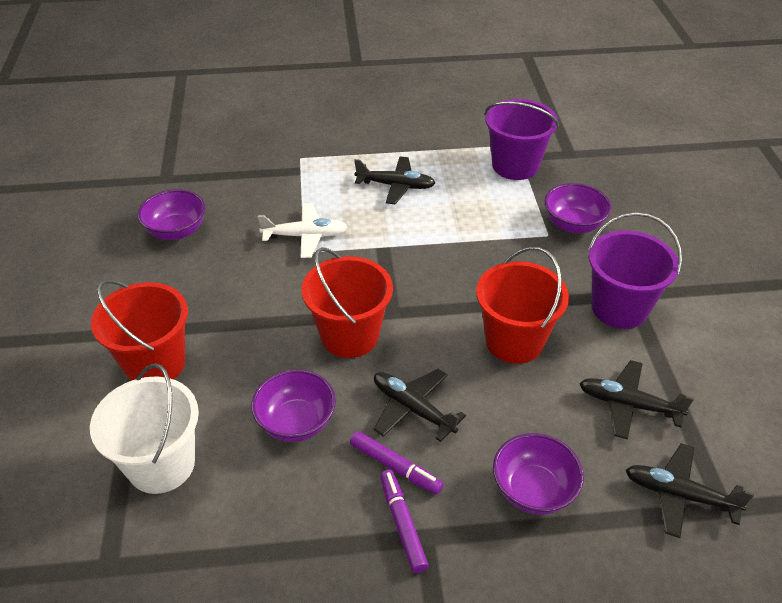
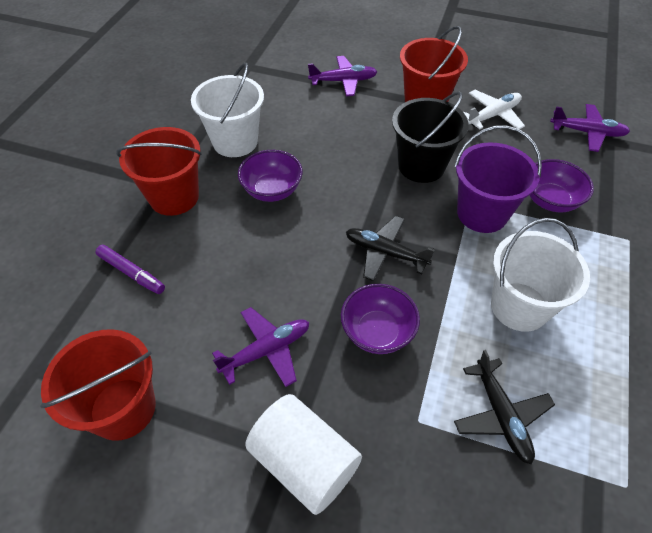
black bucket: none = 0 -> [392,91,468,183] = 1
black plane: [354,156,435,204] [374,369,466,442] [579,360,694,439] [626,443,754,538] = 4 -> [346,216,435,281] [454,350,555,464] = 2
purple bowl: [137,189,205,240] [251,369,336,442] [493,433,584,514] [545,183,612,233] = 4 -> [238,150,303,202] [341,284,420,354] [529,159,594,212] = 3
purple bucket: [485,99,559,180] [589,212,682,329] = 2 -> [454,125,542,233] = 1
purple marker: [350,431,444,495] [380,469,429,573] = 2 -> [95,245,165,294] = 1
purple plane: none = 0 -> [212,307,309,387] [308,56,377,96] [550,104,630,152] = 3
white bucket: [90,363,199,494] = 1 -> [191,63,264,157] [491,218,590,332] = 2
white cylinder: none = 0 -> [245,394,362,515] = 1

